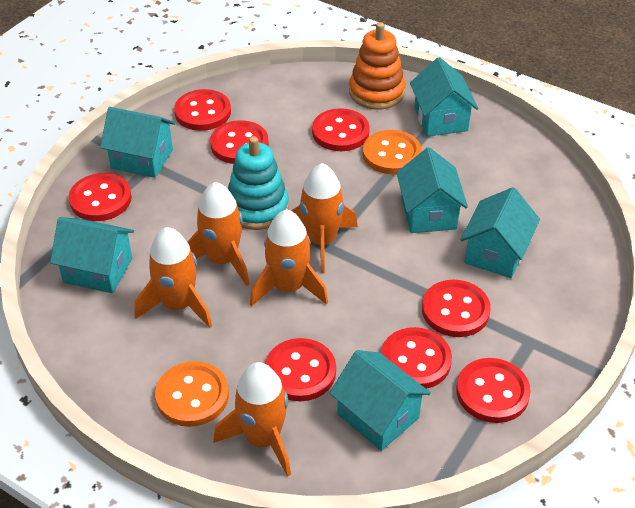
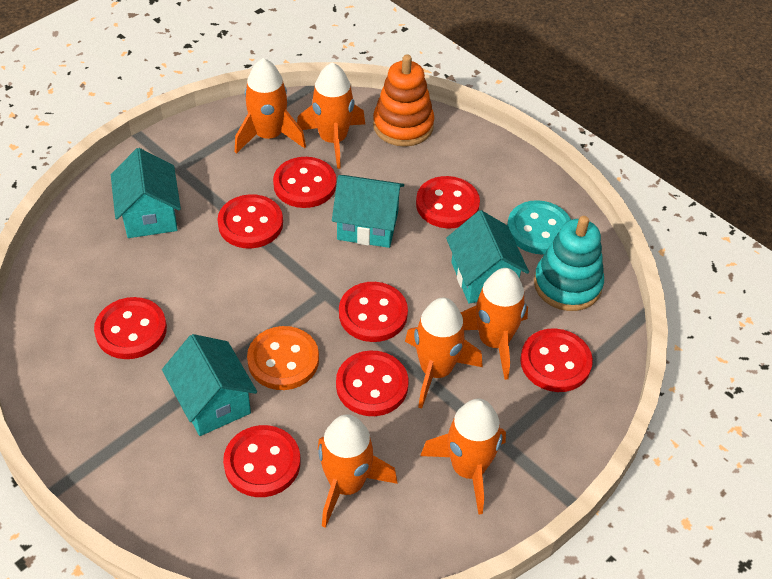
orange button: [155,361,229,427] [363,130,422,174] = 2 -> [247,326,319,390] = 1
orange rocket: [135,227,212,328] [187,182,249,286] [213,362,291,477] [250,209,328,307] [291,163,358,273] = 5 -> [235,58,306,154] [297,62,365,169] [318,414,398,528] [405,297,483,409] [420,399,506,514] [461,268,528,380] = 6
turquoise button: none = 0 -> [507,200,571,255] = 1
turquoise house: [50,217,134,293] [100,107,175,178] [329,350,431,451] [396,147,468,233] [410,57,478,137] [460,187,540,278] = 6 -> [111,148,181,238] [162,334,257,436] [332,175,404,248] [446,210,529,304] = 4

